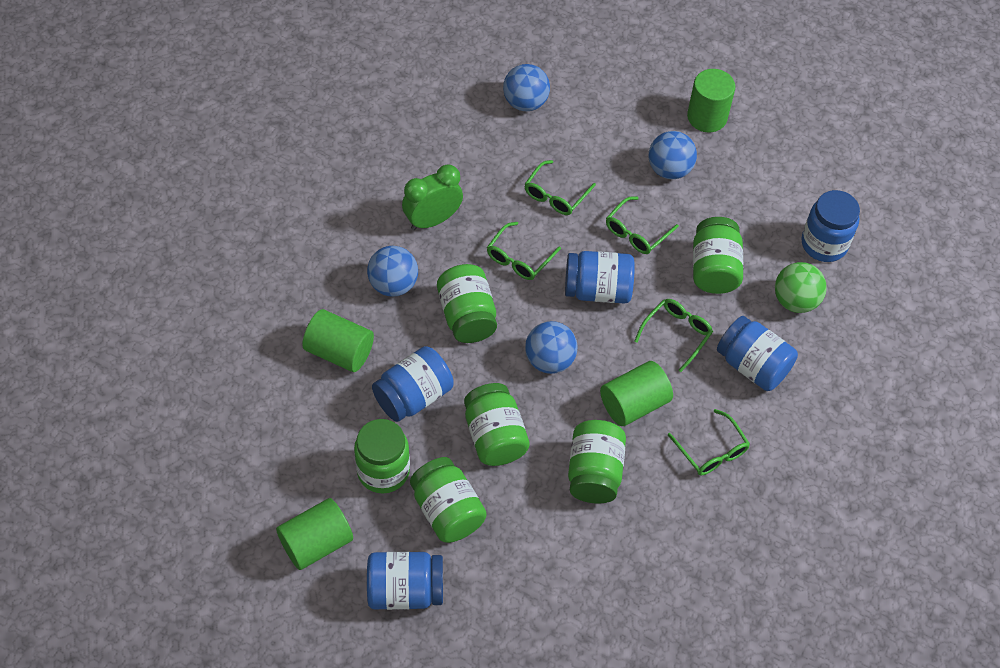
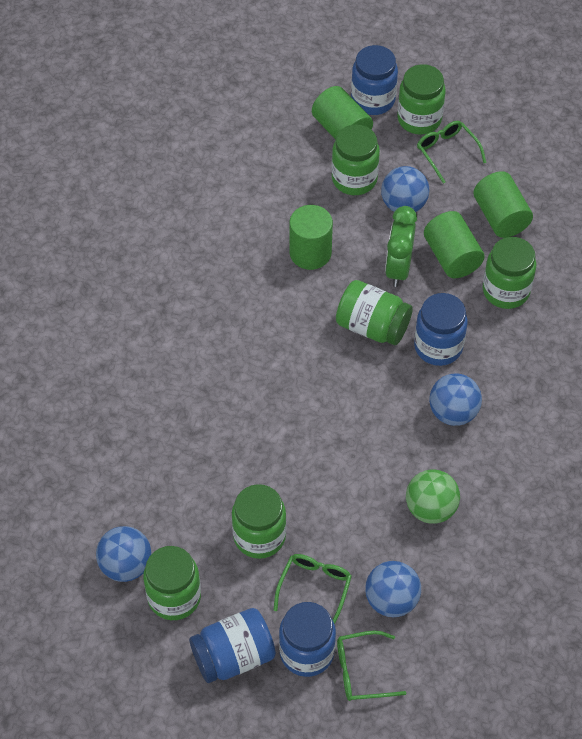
blue jar: [367,552,443,610] [372,346,454,422] [565,251,635,303] [717,316,798,391] [801,190,860,262] = 5 -> [189,608,276,683] [279,602,336,677] [351,45,398,115] [414,293,468,366] = 4
green glasses: [487,222,561,280] [524,160,596,215] [606,196,679,254] [634,299,713,372] [668,409,750,476] = 5 -> [273,554,352,625] [337,631,407,701] [417,121,486,184] = 3

